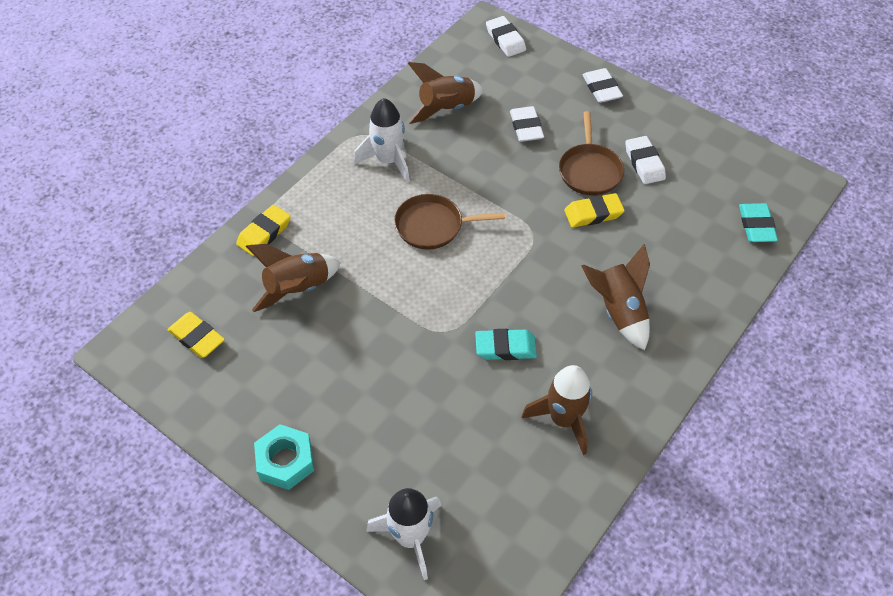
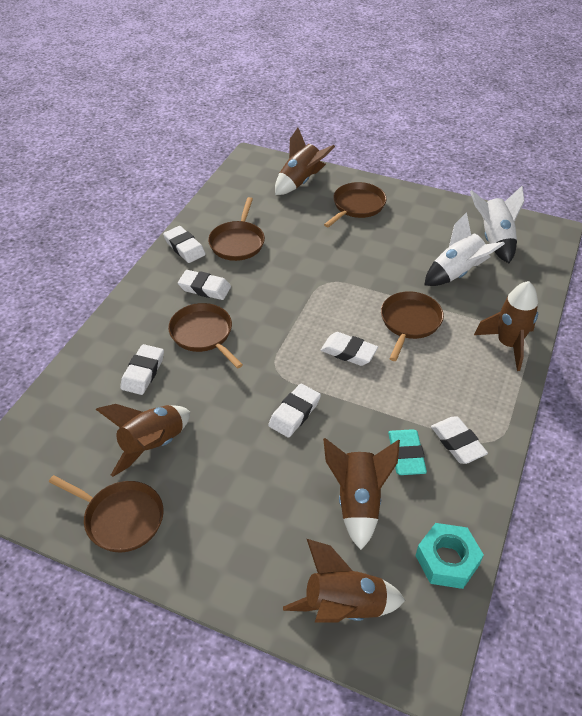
brown pan: [394,194,505,250] [559,111,624,196] = 2 -> [49,475,164,552] [168,303,243,369] [208,197,265,261] [324,182,387,227] [381,291,444,361] = 5
brown rocket: [246,244,341,312] [408,62,483,124] [522,365,592,455] [581,244,650,350] = 4 -> [96,404,190,477] [275,128,335,195] [283,539,405,623] [323,438,400,550] [474,281,538,371] = 5
turquoise eraser: [475,329,537,360] [739,203,778,242] = 2 -> [388,429,427,475] = 1
white eraser: [486,16,526,57] [510,106,544,142] [583,68,623,103] [625,136,666,184] = 4 -> [120,344,164,395] [163,226,206,263] [178,270,231,300] [268,384,321,438] [321,332,378,366] [431,416,488,464] = 6
yellow eraser: [168,312,225,358] [236,205,291,256] [564,193,625,228] = 3 -> none = 0

